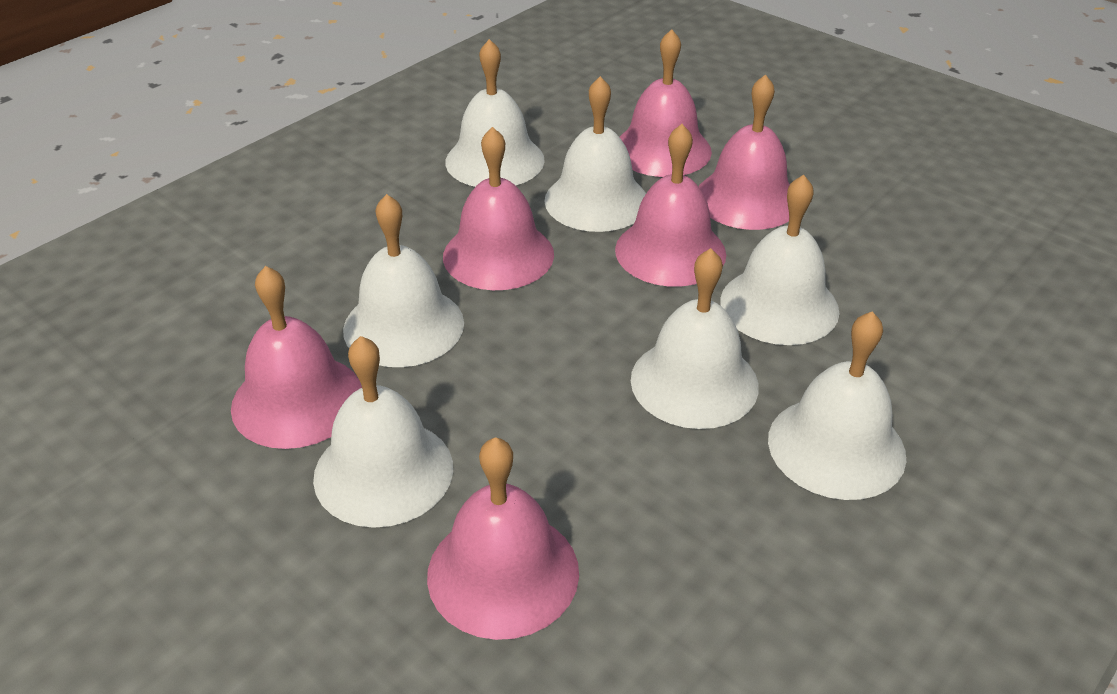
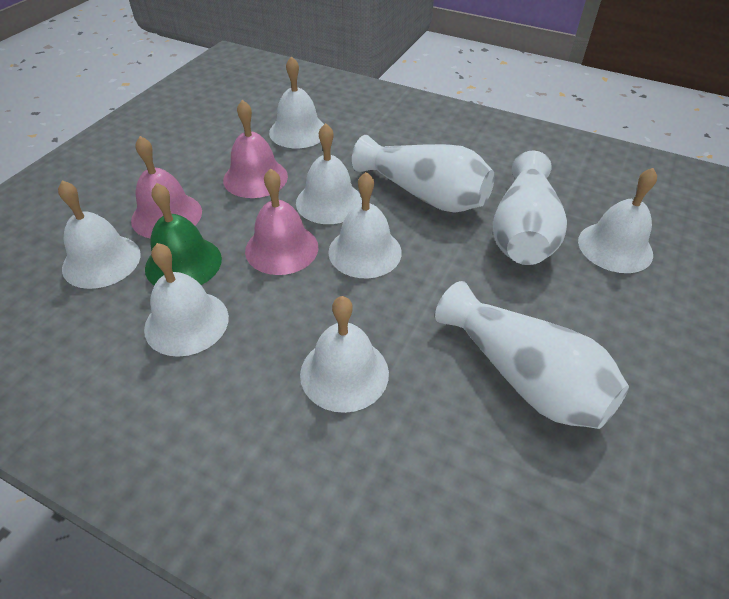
green bell: none = 0 -> [145,183,222,286] = 1
pink bell: [231,266,362,449] [427,437,579,640] [443,127,554,290] [615,124,726,287] [620,29,712,177] [699,74,790,230] = 6 -> [131,136,202,238] [223,100,288,198] [245,168,318,275] = 3
white vase: none = 0 -> [352,135,495,213] [435,281,629,429] [493,151,567,265] = 3

